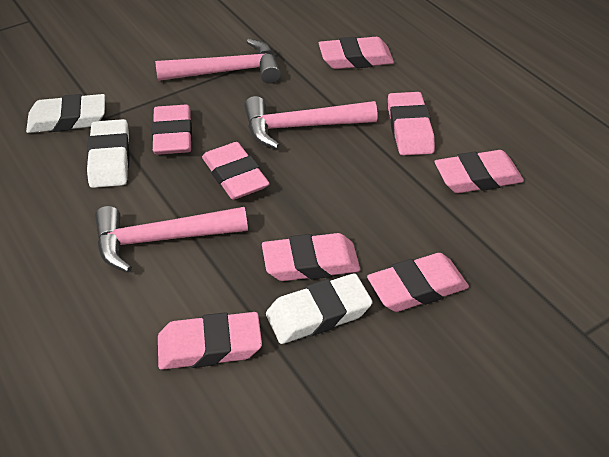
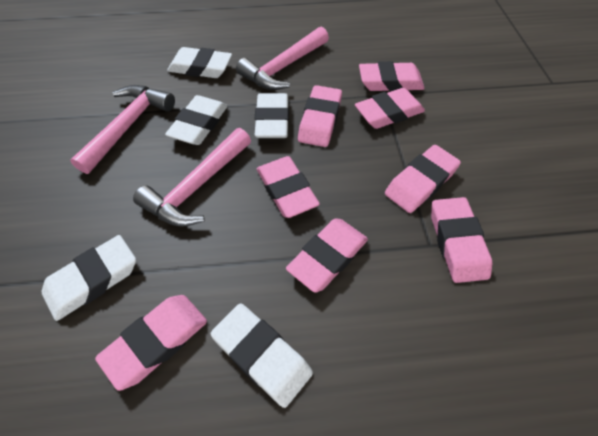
white eraser: [26,94,105,133] [87,119,130,188] [266,273,373,344] = 3 -> [42,235,136,321] [165,95,228,145] [167,47,232,78] [211,303,313,408] [255,93,289,138] = 5

